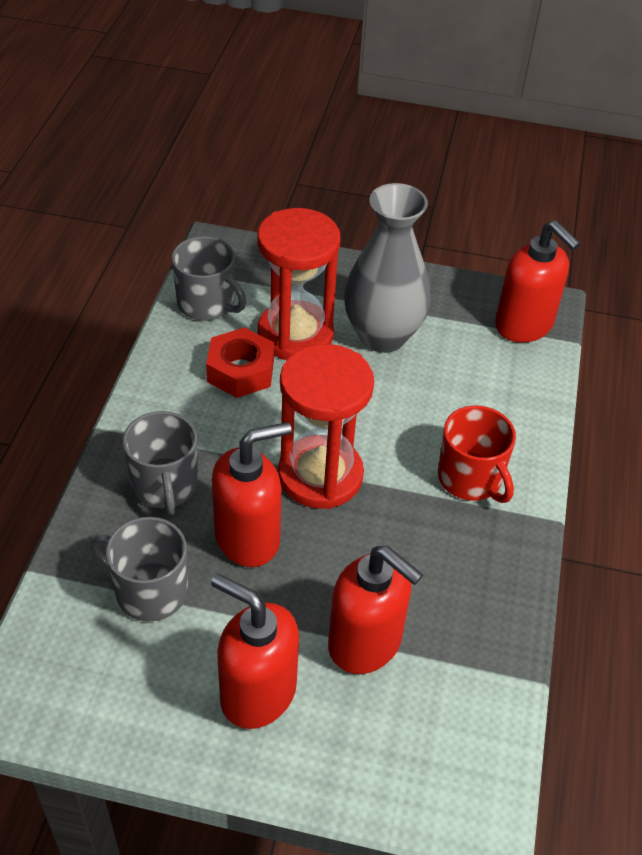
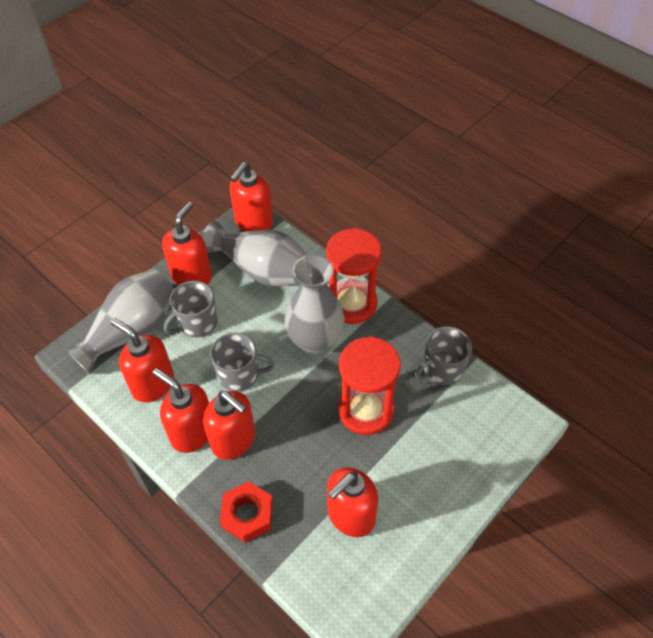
grey vase: [344,183,431,353] = 1 -> [64,269,174,375] [202,221,308,287] [285,254,345,355] = 3
red mug: [438,405,516,503] = 1 -> none = 0
red soap dispenser: [211,574,299,729] [212,422,292,567] [328,546,423,674] [495,220,581,343] = 4 -> [111,318,174,403] [152,368,209,453] [162,202,212,285] [203,391,255,460] [230,162,273,232] [327,467,378,537] = 6

